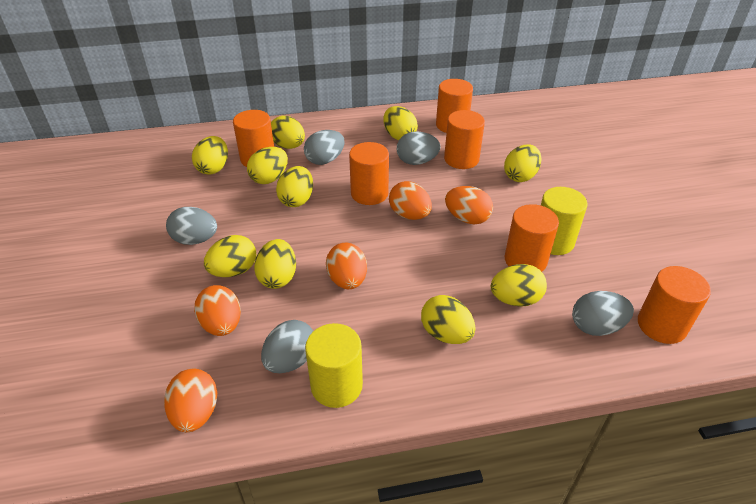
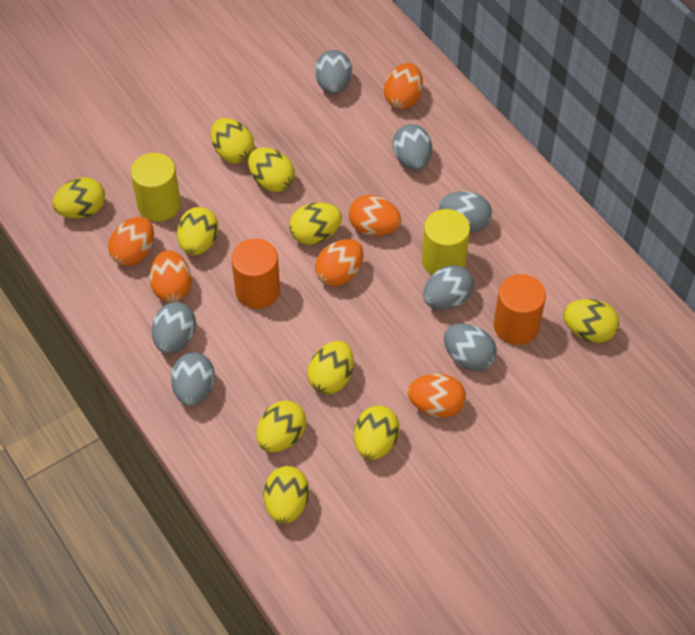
grey egg: [166,207,217,245] [261,320,313,373] [304,130,345,165] [397,131,440,165] [572,291,634,336] = 5 -> [152,302,196,353] [171,352,215,406] [315,50,352,94] [393,124,432,170] [423,265,474,310] [439,191,492,233] [444,323,497,371] = 7
orange cylinder: [233,110,274,167] [349,142,389,205] [436,79,473,133] [444,110,485,169] [505,204,559,272] [638,266,711,344] = 6 -> [231,239,280,309] [494,274,546,345] = 2
orange egg: [164,369,217,432] [194,285,241,336] [326,243,367,289] [389,181,432,220] [445,186,493,224] = 5 -> [108,217,154,266] [149,250,192,303] [315,239,363,287] [349,195,401,236] [384,63,423,109] [408,374,466,418] = 6

